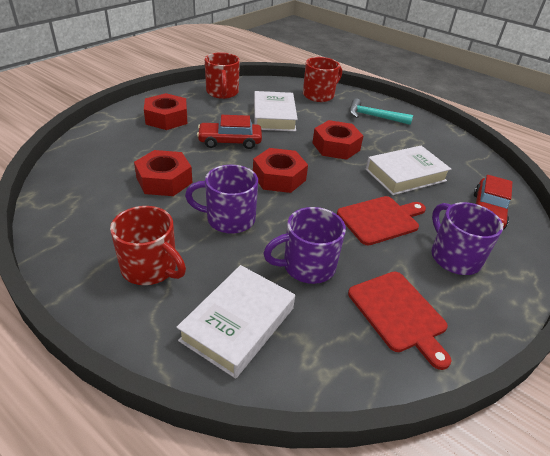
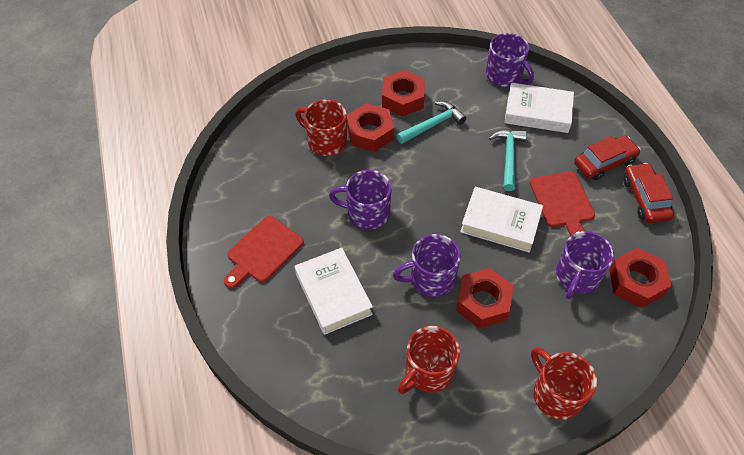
purple mug: [185,165,258,234] [263,207,346,284] [431,202,503,275] = 3 -> [329,170,392,230] [393,234,461,297] [486,33,534,87] [556,231,614,299] = 4
turquoise hammer: [349,98,413,125] = 1 -> [396,101,466,144] [489,130,527,191] = 2

